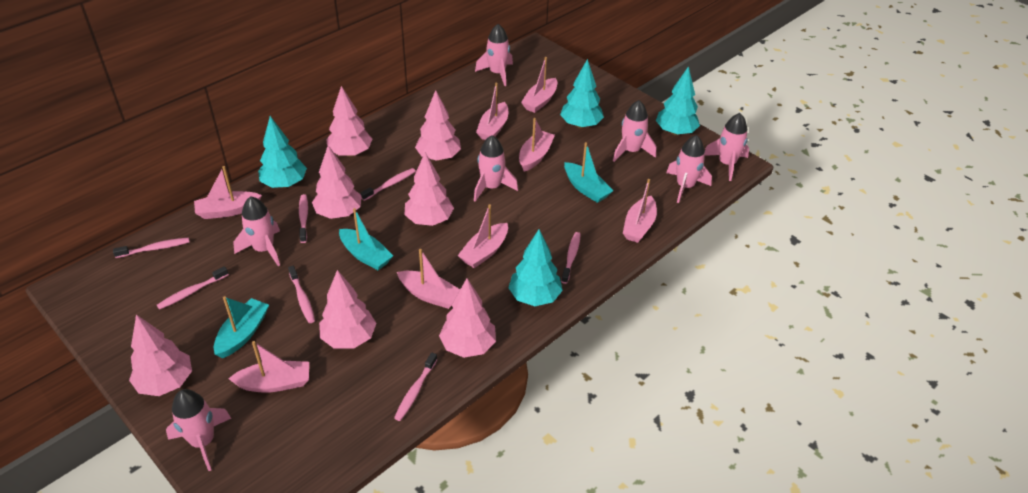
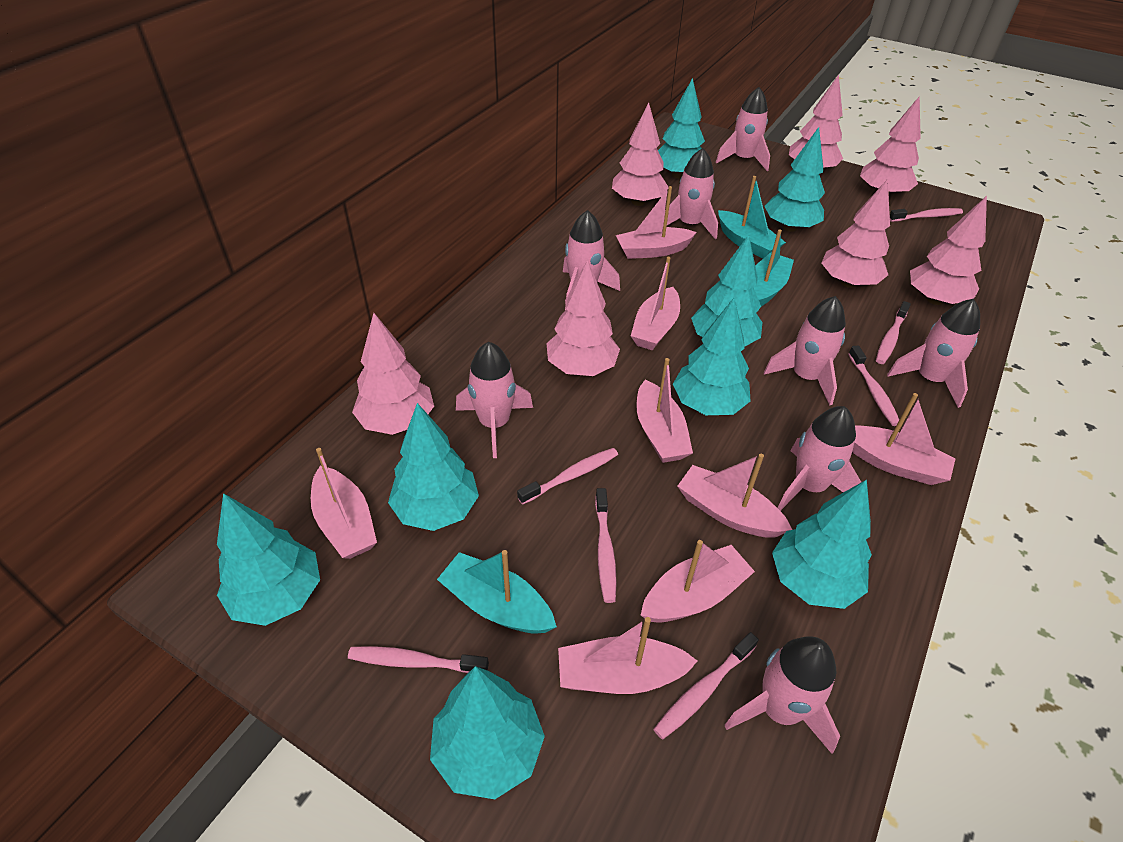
pink rocket: [166,389,232,471] [233,196,280,266] [474,135,518,202] [475,24,513,86] [613,100,656,162] [666,135,712,203] [705,113,749,181] = 7 -> [456,342,533,458] [563,210,620,310] [663,148,718,239] [716,87,770,171] [724,636,840,754] [764,296,846,406] [777,406,861,511] [887,299,980,408] = 8
turquoise tree: [258,116,307,188] [508,229,563,306] [560,59,604,128] [656,66,700,136] = 4 -> [217,493,320,626] [388,403,479,531] [430,666,545,799] [658,78,705,179] [673,298,751,415] [691,235,762,347] [764,127,825,232] [772,480,872,609] = 8

